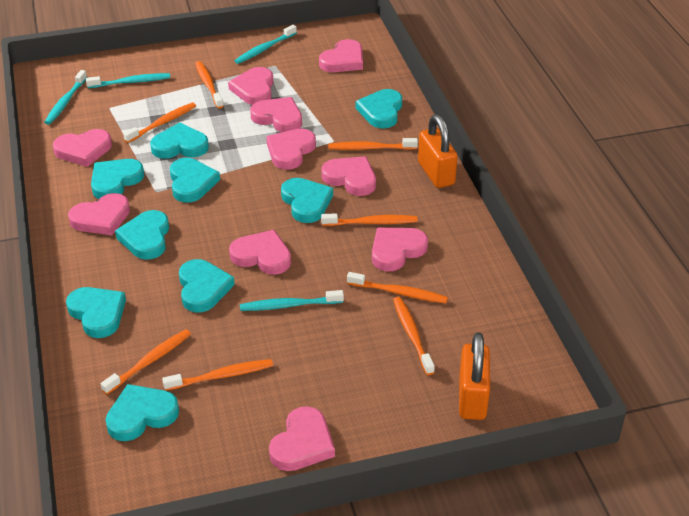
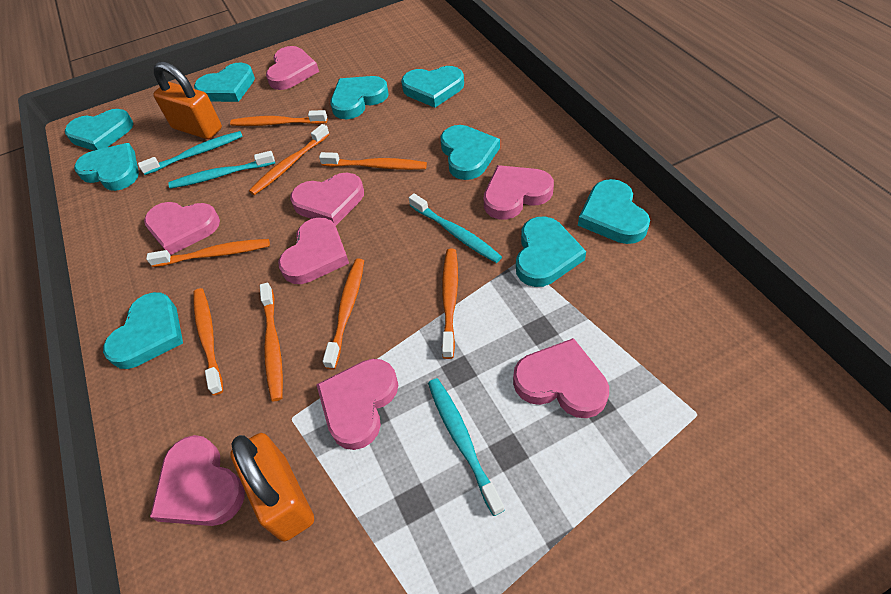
pink heart: [53,129,112,167] [68,193,130,236] [228,67,273,105] [229,230,291,275] [250,97,302,132] [266,129,316,170] [269,406,335,471] [319,39,363,72] [321,156,376,196] [372,228,428,272] = 10 -> [144,202,220,255] [150,435,245,526] [266,46,319,90] [278,217,349,284] [290,173,364,225] [316,359,398,450] [484,165,554,220] [513,338,609,418] = 8

